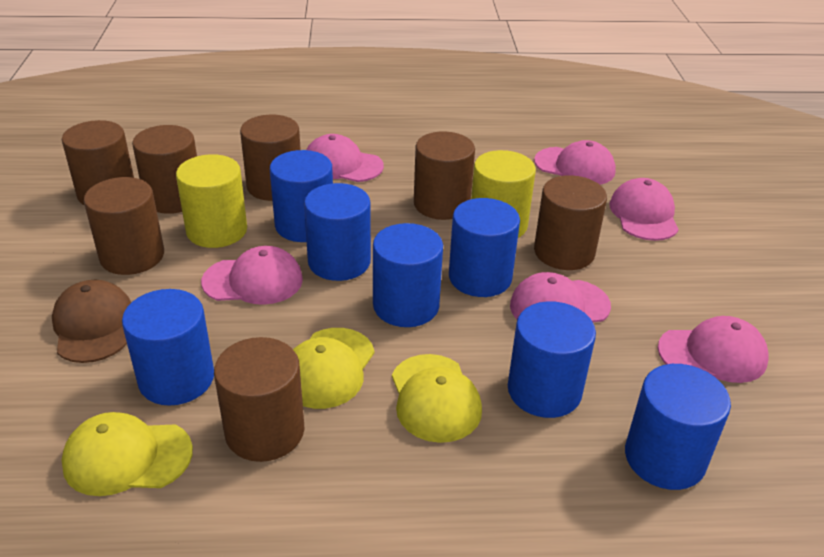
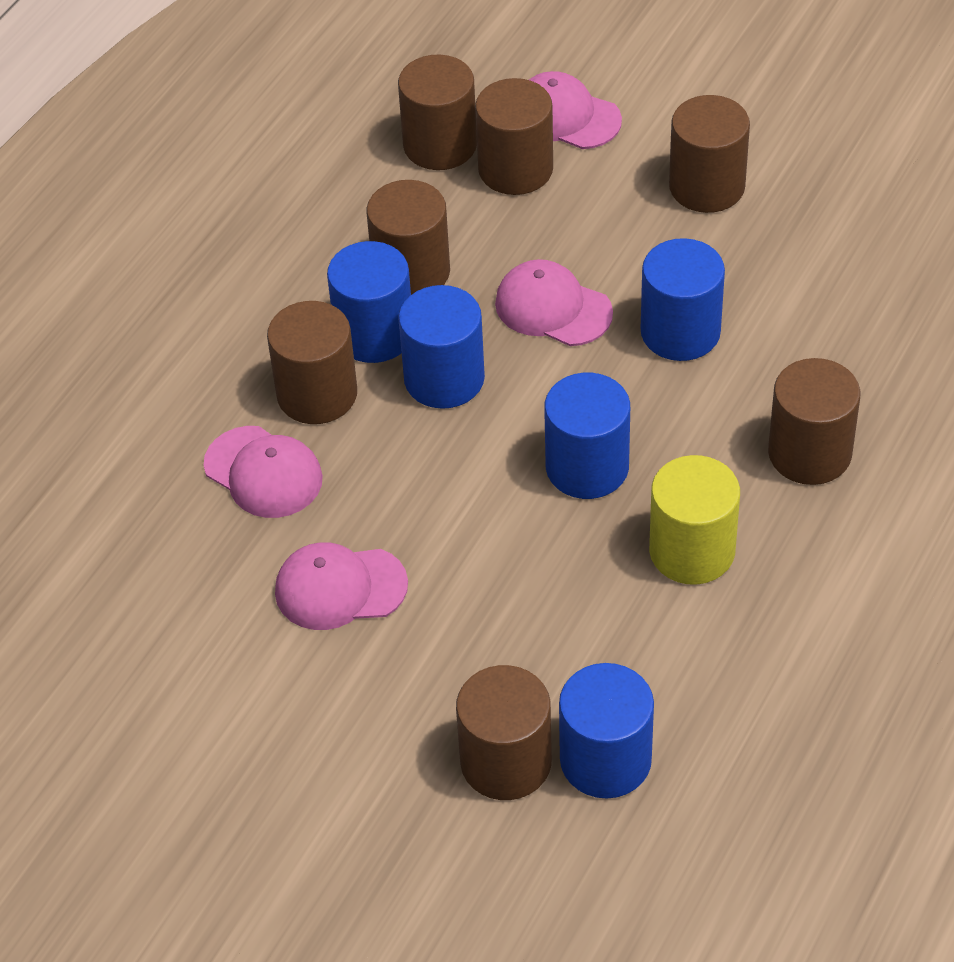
blue cylinder: [122,289,214,406] [270,150,333,242] [304,183,371,281] [373,223,443,327] [449,198,520,297] [508,301,596,418] [625,364,731,490] = 7 -> [327,241,411,363] [398,285,485,409] [544,373,630,499] [559,663,654,798] [641,238,725,361] = 5
brown cap: [52,280,131,363] = 1 -> none = 0
pink cap: [201,246,303,305] [306,134,384,182] [510,272,611,322] [534,140,616,185] [609,178,679,241] [658,316,768,383] = 6 -> [204,426,323,518] [275,542,408,630] [495,259,613,346] [529,71,622,149] = 4
yellow cap: [61,412,193,496] [293,328,375,409] [392,354,482,443] = 3 -> none = 0
yellow cylinder: [176,154,247,248] [471,150,536,238] = 2 -> [649,455,740,585] = 1

